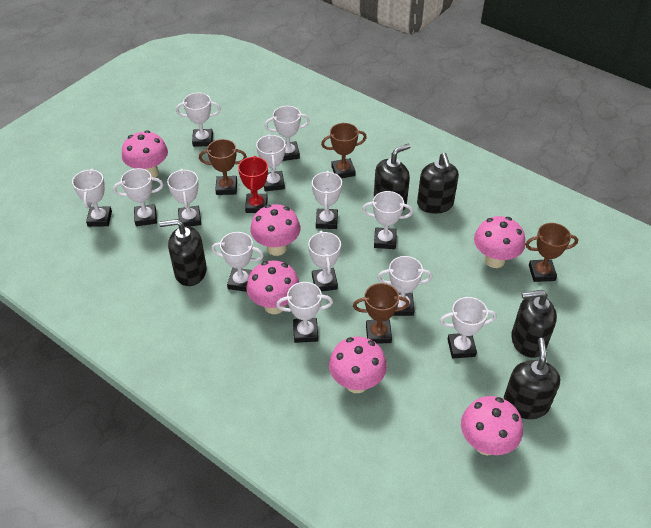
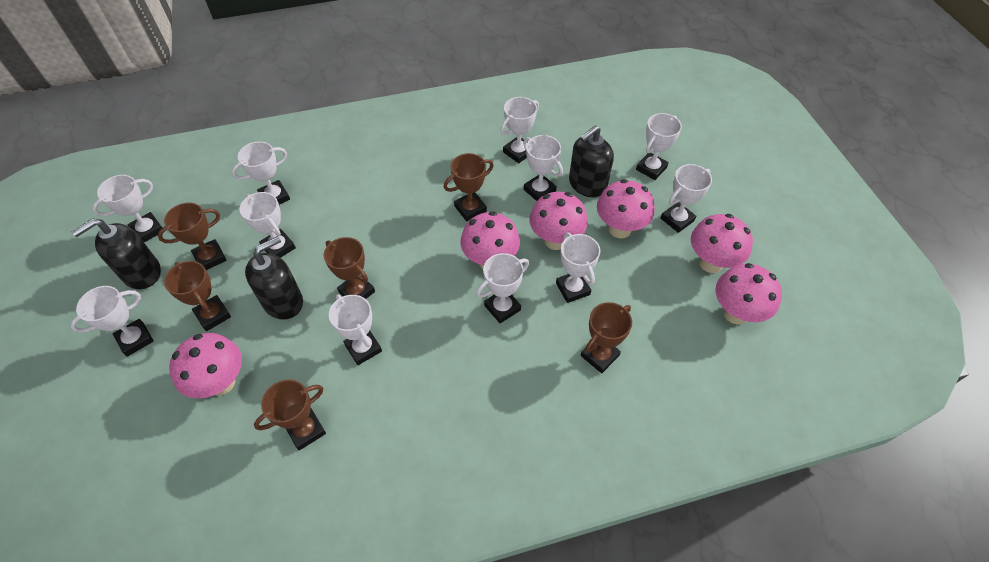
black soap dispenser: [159,219,207,286] [374,144,411,211] [417,153,459,214] [504,338,561,419] [511,290,557,358] = 5 -> [72,219,161,289] [245,236,303,320] [569,126,614,198] = 3
brown trophy: [199,139,247,195] [321,123,367,178] [353,283,409,344] [525,223,578,282] = 4 -> [158,203,227,270] [164,261,231,331] [254,379,326,450] [324,237,375,299] [443,153,494,221] [581,302,632,373] = 6
red trophy: [238,156,268,213] = 1 -> none = 0
white trophy: [72,168,112,227] [113,168,163,226] [167,169,201,227] [176,93,221,147] [211,232,264,292] [256,134,285,191] [265,106,310,161] [276,282,333,343] [308,230,341,292] [312,171,342,229] [362,191,413,249] [377,256,432,316] [440,297,497,359] = 13 -> [71,286,154,357] [93,175,162,242] [232,142,290,204] [240,192,296,258] [329,294,382,365] [476,253,529,323] [500,97,539,163] [523,135,563,201] [556,232,600,303] [636,113,682,180] [661,164,712,233] = 11

